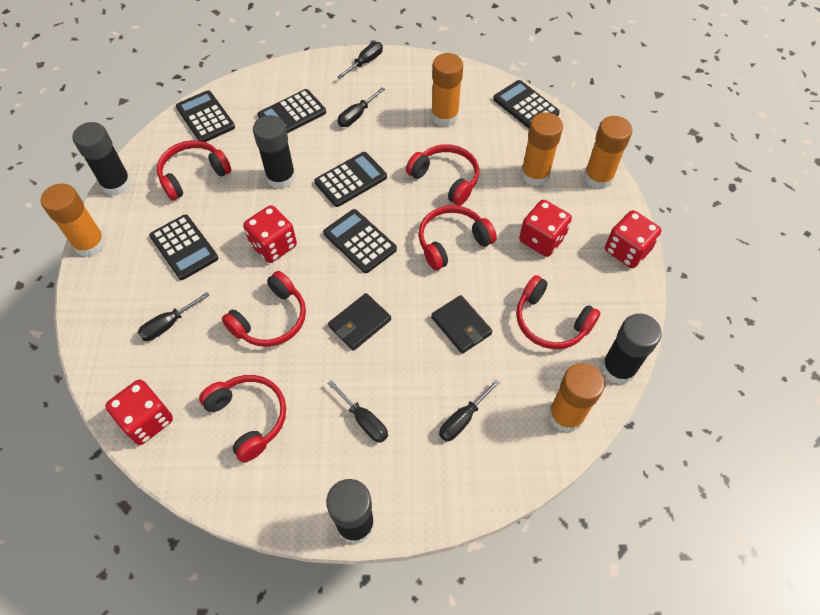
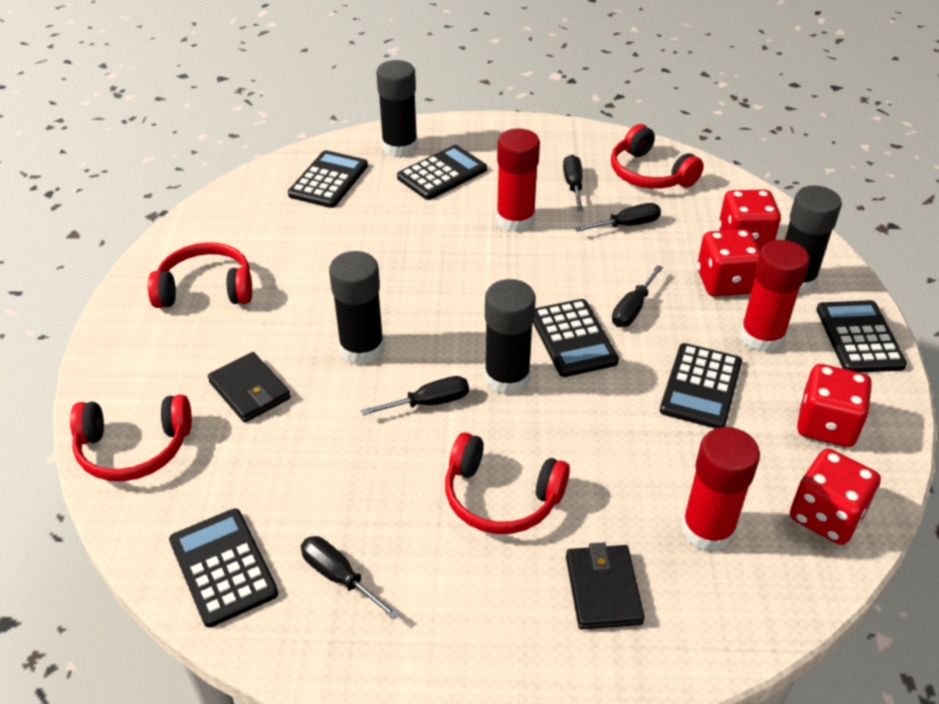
orange glue stick: [41,183,106,257] [431,53,463,127] [521,112,563,186] [548,363,605,433] [584,116,632,190] = 5 -> none = 0
red glue stick: none = 0 -> [496,128,540,232] [681,427,760,552] [740,240,809,353] = 3
red headphones: [157,140,231,201] [199,375,286,462] [222,271,306,347] [406,144,479,206] [419,205,497,270] [516,275,601,349] = 6 -> [70,395,192,481] [148,242,252,308] [445,432,570,534] [611,124,704,189] = 4

